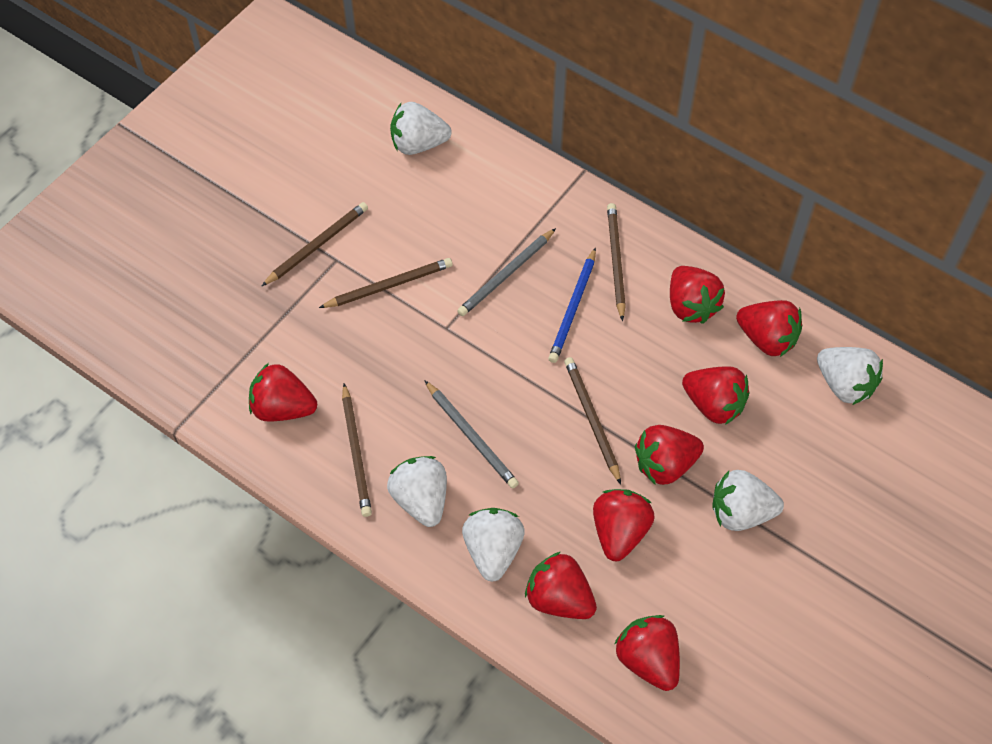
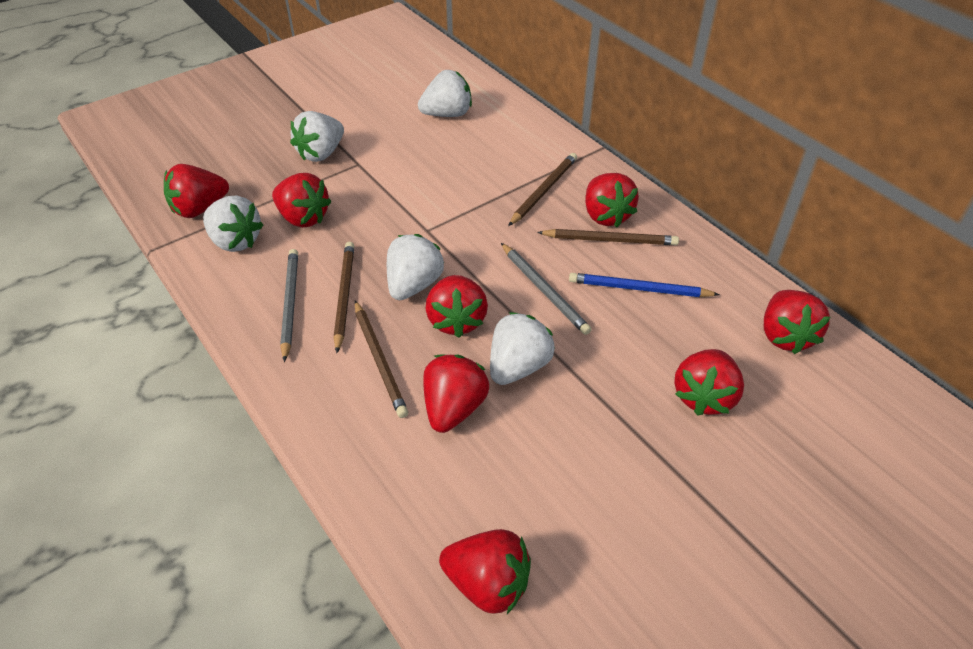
brown pencil: [262,202,368,286] [319,258,453,308] [342,383,372,517] [564,357,621,484] [607,203,626,321] = 5 -> [334,242,354,353] [355,301,408,418] [508,153,577,226] [537,229,679,245] = 4

